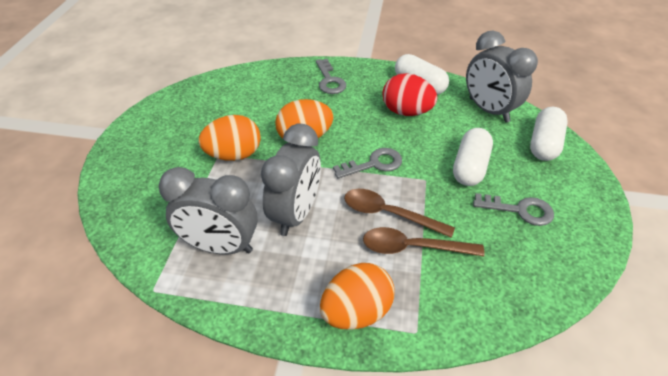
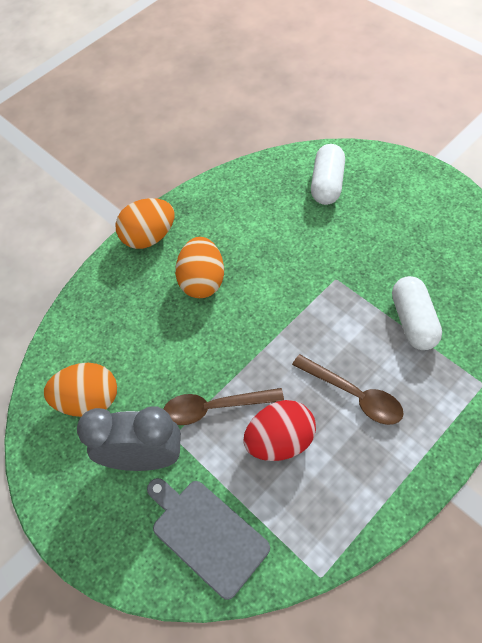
grey clock: [159,167,258,255] [261,123,321,236] [466,31,538,123] = 3 -> [77,406,181,471] = 1
grey cutting board: none = 0 -> [147,478,270,600] = 1
grey key: [316,59,346,94] [333,148,402,179] [473,193,554,226] = 3 -> none = 0
white capsule: [395,54,449,95] [453,128,493,186] [530,107,568,161] = 3 -> [311,144,345,205] [392,276,442,350] = 2

